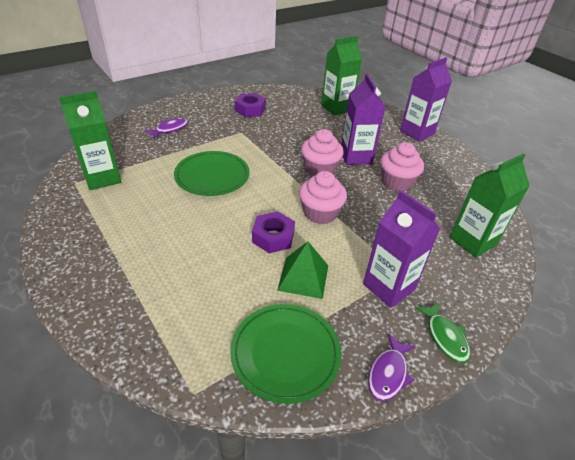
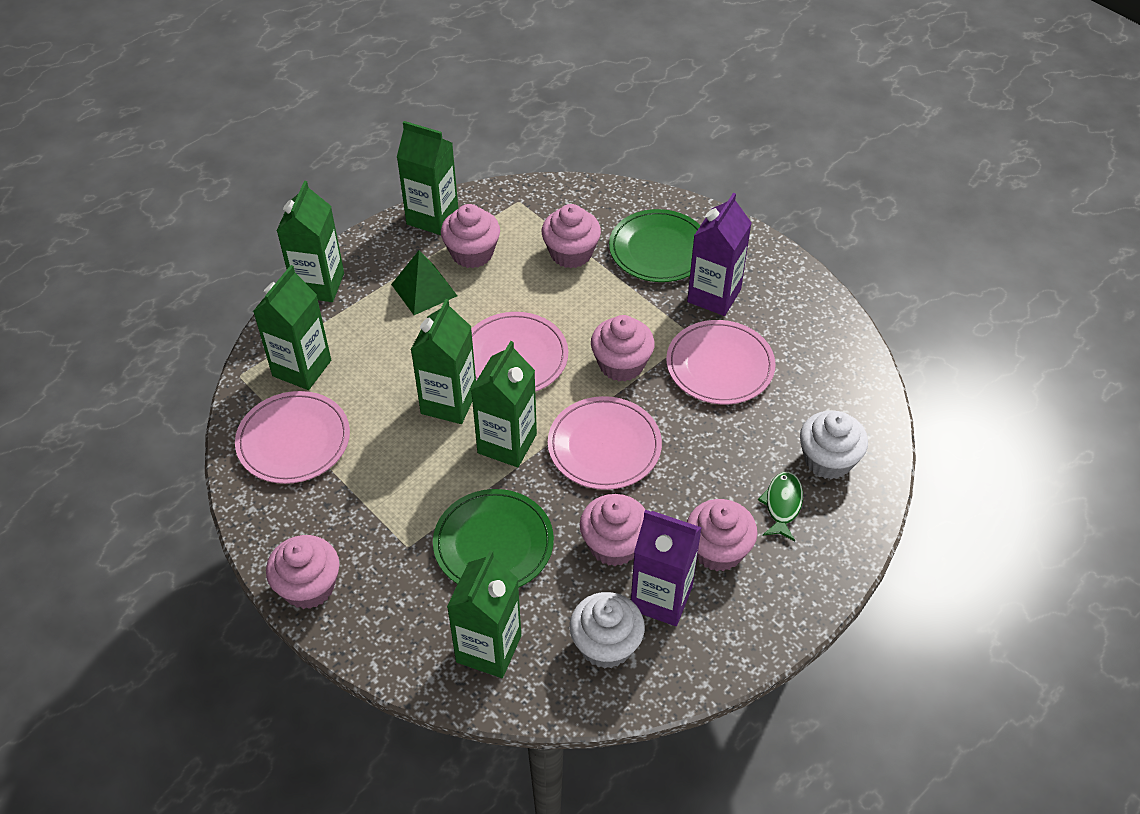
green carton: [59,91,121,190] [321,36,362,115] [450,153,530,258] = 3 -> [253,265,331,390] [277,181,344,302] [397,121,458,235] [411,299,476,424] [447,550,521,678] [471,341,537,467] = 6
pink cupcake: [299,171,347,224] [301,129,344,176] [380,142,424,191] = 3 -> [266,535,339,609] [441,204,500,268] [542,204,601,268] [580,494,645,566] [591,315,655,382] [687,499,758,571] = 6
pink plate: none = 0 -> [235,391,350,484] [471,312,568,392] [548,396,662,490] [666,320,776,404] = 4
purple carton: [341,74,386,165] [363,190,440,308] [400,57,452,142] = 3 -> [631,510,702,626] [687,193,752,316] = 2
purple fish: [144,117,188,139] [368,333,416,401] = 2 -> none = 0
purple nut: [235,93,266,117] [252,212,295,253] = 2 -> none = 0
white cupcake: none = 0 -> [570,592,645,669] [800,411,868,479] = 2

